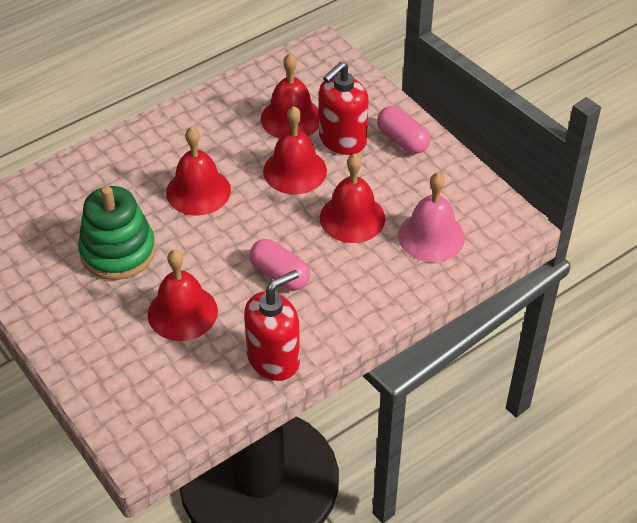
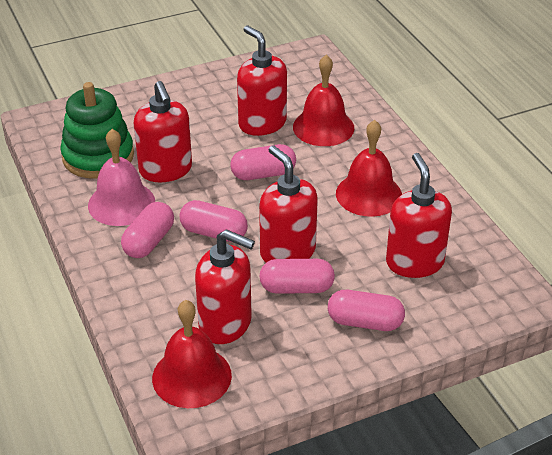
pink capsule: [250,239,310,290] [377,106,430,154] = 2 -> [121,202,174,258] [180,200,248,242] [230,144,296,180] [259,259,335,294] [328,290,405,331] = 5
red bell: [148,250,218,341] [166,127,231,216] [261,53,319,138] [263,106,327,194] [320,154,385,243] = 5 -> [152,300,232,408] [293,55,354,146] [336,120,402,217] = 3
red soap dispenser: [244,270,300,381] [319,62,369,155] = 2 -> [133,81,192,182] [195,229,255,344] [237,26,287,136] [259,145,318,263] [386,153,452,278] = 5

